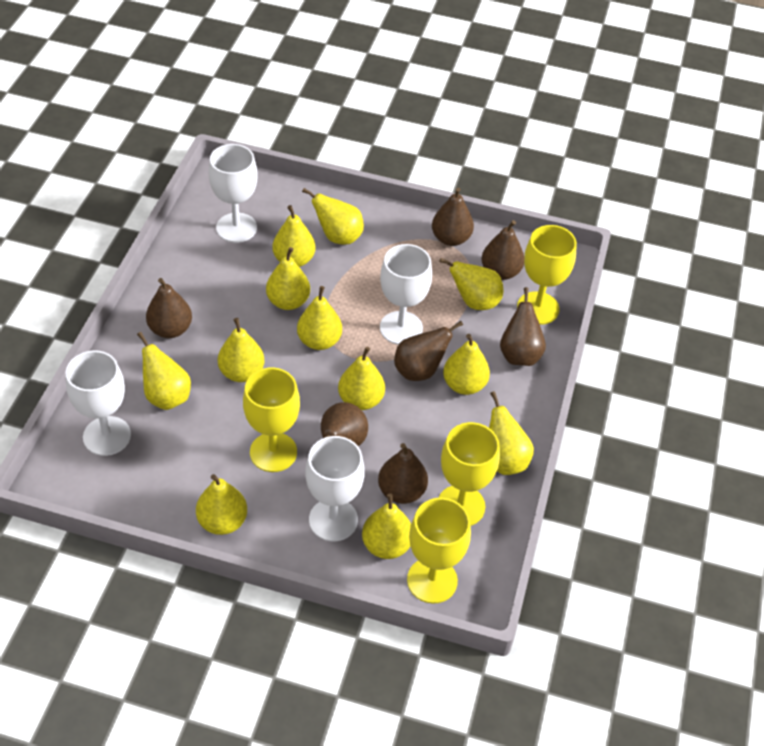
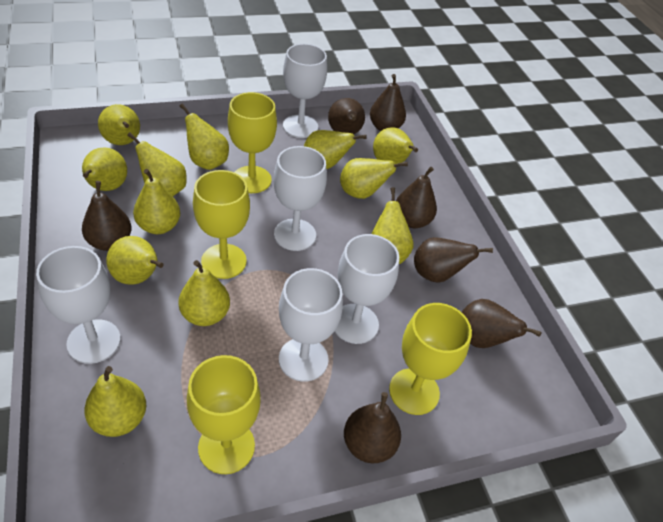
white goblet: [65,350,131,456] [208,144,258,243] [305,436,365,541] [380,244,432,345] = 4 -> [36,246,121,364] [274,146,327,251] [279,268,343,382] [283,44,327,138] [335,234,399,344] = 5

